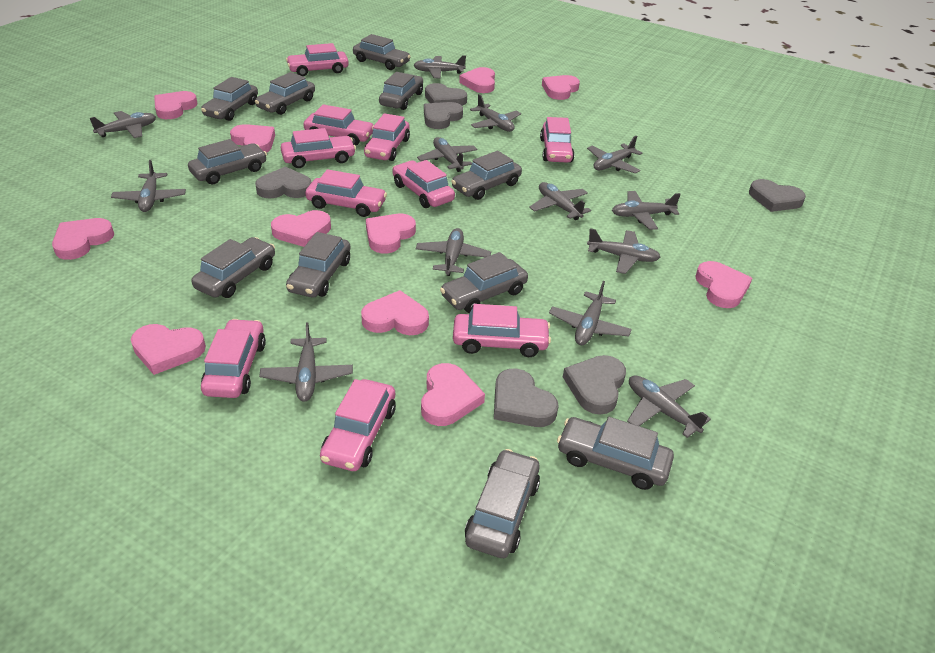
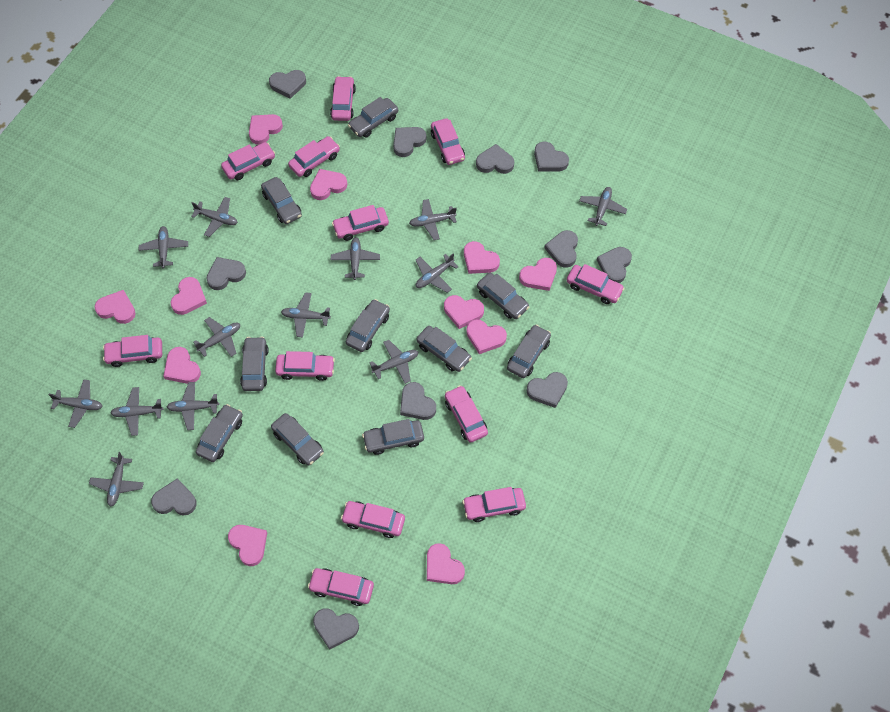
grey car: [188,139,267,185] [192,237,275,298] [201,77,258,121] [255,72,315,115] [286,232,350,298] [353,34,411,70] [379,72,423,110] [440,252,528,313] [451,151,522,200] [465,449,540,558] [557,417,674,490] = 11 -> [196,404,243,462] [240,336,269,391] [261,177,302,224] [271,413,324,466] [346,299,390,352] [348,97,398,138] [362,419,424,455] [416,326,472,372] [477,273,530,319] [507,324,551,378] = 10
grey heart: [255,166,312,199] [424,102,463,129] [425,83,467,106] [494,369,559,427] [563,355,626,415] [749,179,806,212] = 6 -> [151,478,197,516] [206,257,246,290] [269,70,306,99] [313,608,359,650] [393,127,427,157] [400,382,436,420] [476,144,514,174] [526,372,568,408] [534,141,569,172] [545,230,578,268] [597,247,632,283] = 11
pink car: [201,319,266,398] [281,128,356,168] [286,43,349,76] [303,104,374,146] [305,169,387,217] [320,379,396,471] [364,113,410,161] [392,160,455,208] [453,304,551,357] [540,117,575,163] = 10 -> [103,335,162,367] [221,142,275,180] [275,351,335,381] [288,136,340,177] [308,568,374,606] [330,76,356,121] [332,205,389,241] [341,501,405,538] [431,118,465,165] [445,385,488,443] [462,487,526,522] [567,264,625,304] = 12

